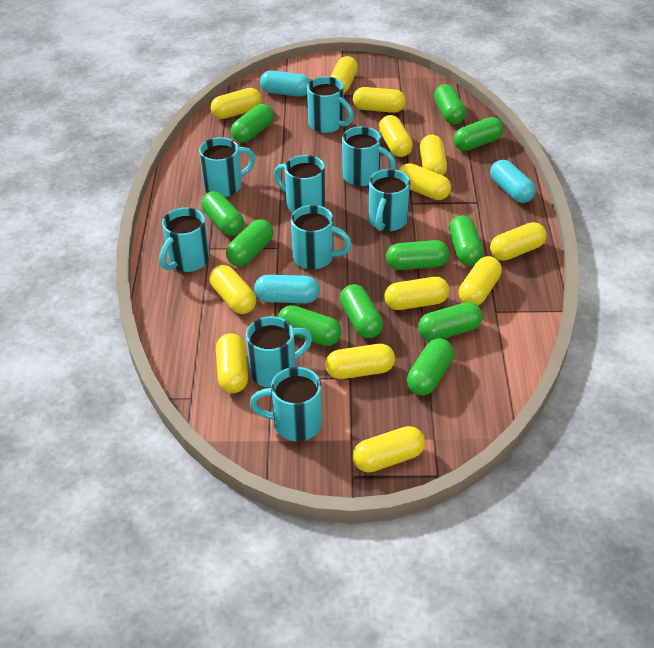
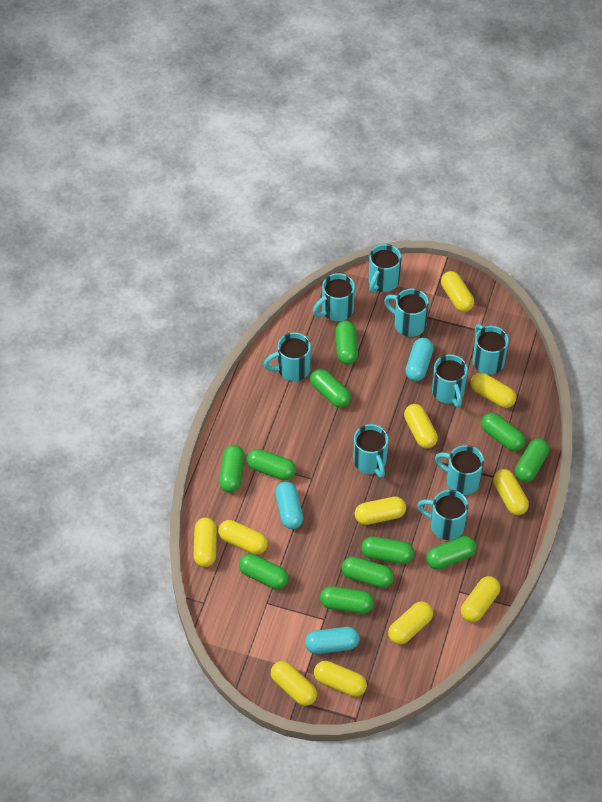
yellow capsule: [209,265,256,314] [211,88,262,119] [216,333,248,393] [325,344,395,379] [330,56,358,93] [352,426,425,473] [353,87,406,113] [379,115,413,157] [384,277,450,310] [399,163,451,200] [420,135,447,175] [459,256,502,305] [490,222,547,261] = 13 -> [193,518,217,567] [218,520,268,555] [271,661,317,706] [314,661,367,697] [355,496,406,525] [388,601,433,645] [404,404,438,448] [441,271,474,312] [461,576,500,622] [470,373,516,408] [493,469,529,515] = 11

